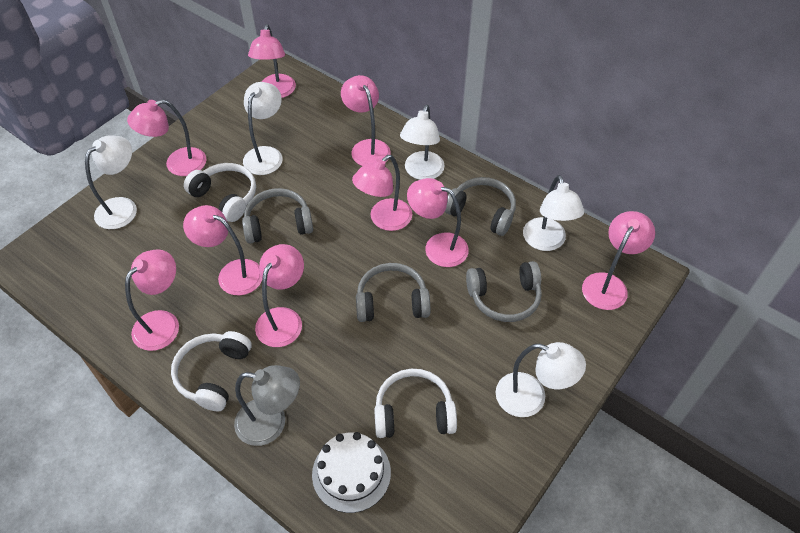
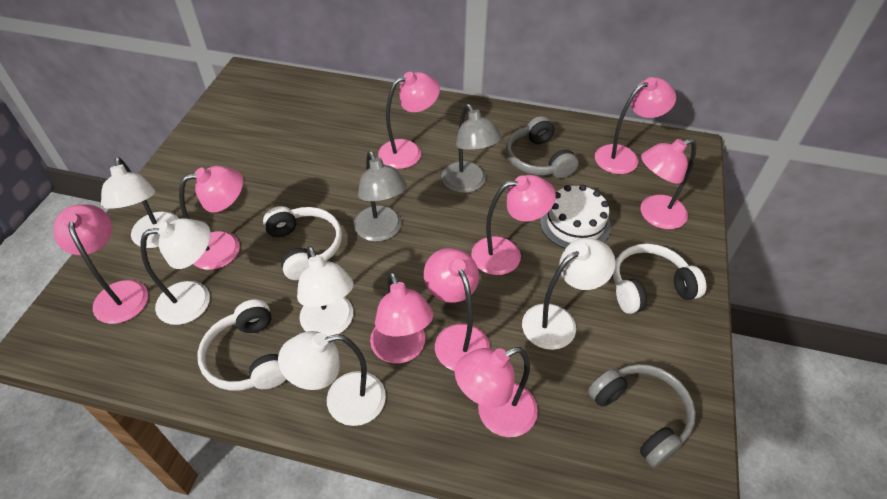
grey headphones: [242,188,313,243] [356,263,430,322] [445,177,516,236] [466,261,542,322] = 4 -> [506,116,579,179] [588,364,696,467] = 2
grey lamp: [234,365,300,446] = 1 -> [354,151,407,242] [441,104,502,193] = 2

